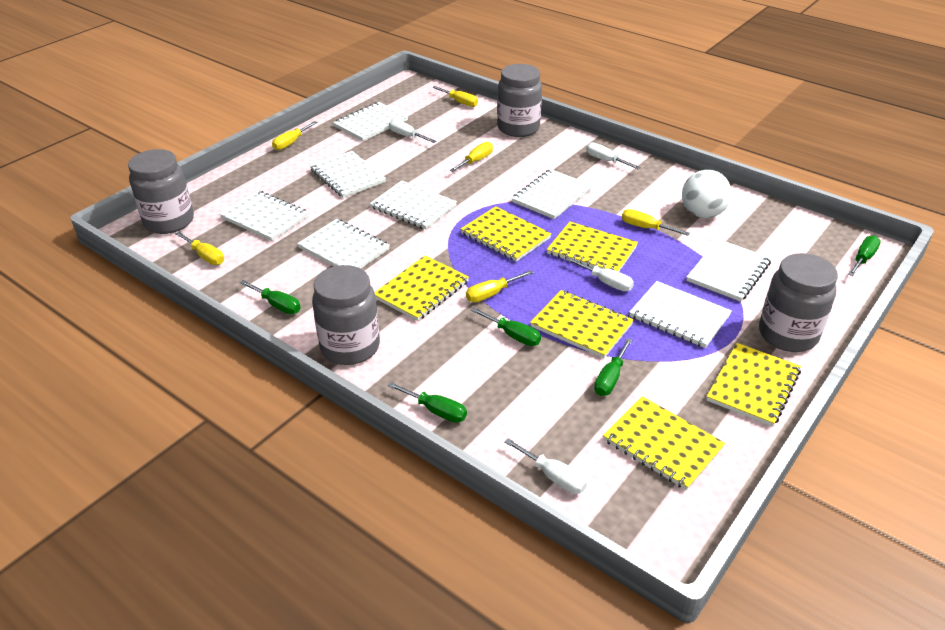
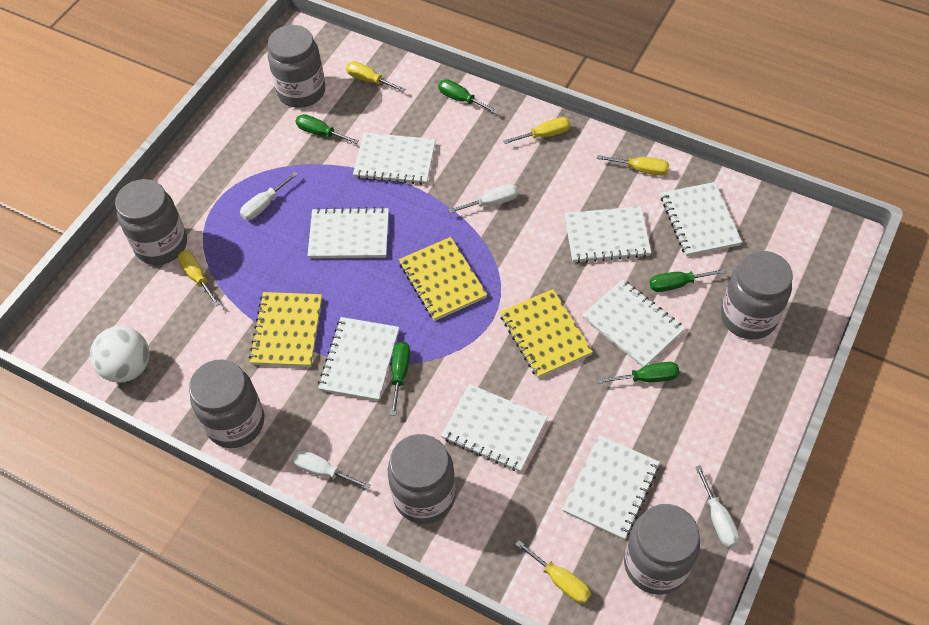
grey jar: [128,149,194,234] [312,265,380,365] [497,64,542,137] [759,253,838,352] = 4 -> [115,179,187,265] [189,359,264,448] [268,25,325,108] [388,434,456,524] [624,504,700,595] [721,251,793,339] = 6
yellow notebook: [375,256,469,321] [461,206,552,262] [530,290,634,358] [547,222,638,272] [603,396,725,490] [707,343,801,427] = 6 -> [249,292,322,367] [399,237,487,321] [500,289,593,378] = 3
yellow screwdriver: [175,232,224,265] [272,121,318,150] [432,86,478,107] [450,142,493,172] [466,270,533,302] [622,209,690,236] = 6 -> [178,251,220,307] [346,61,405,92] [503,117,570,144] [515,540,591,604] [597,155,669,176] = 5

